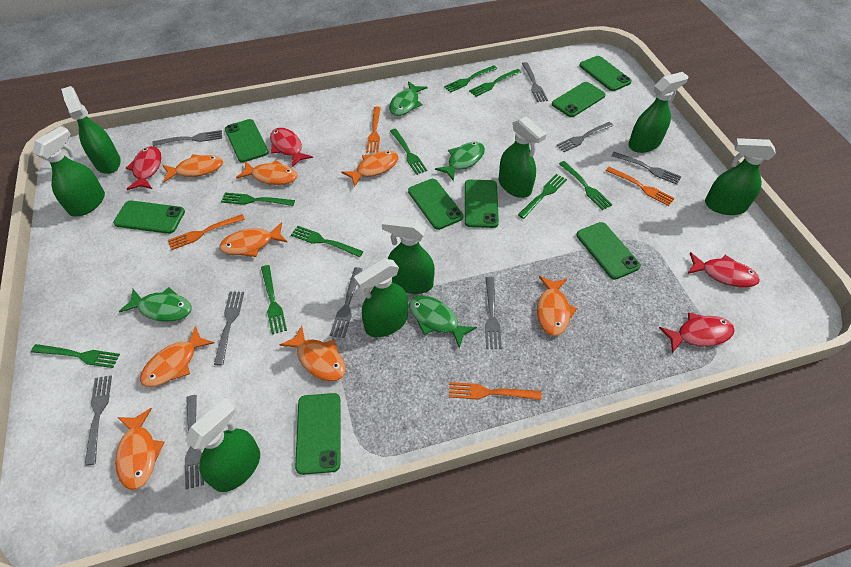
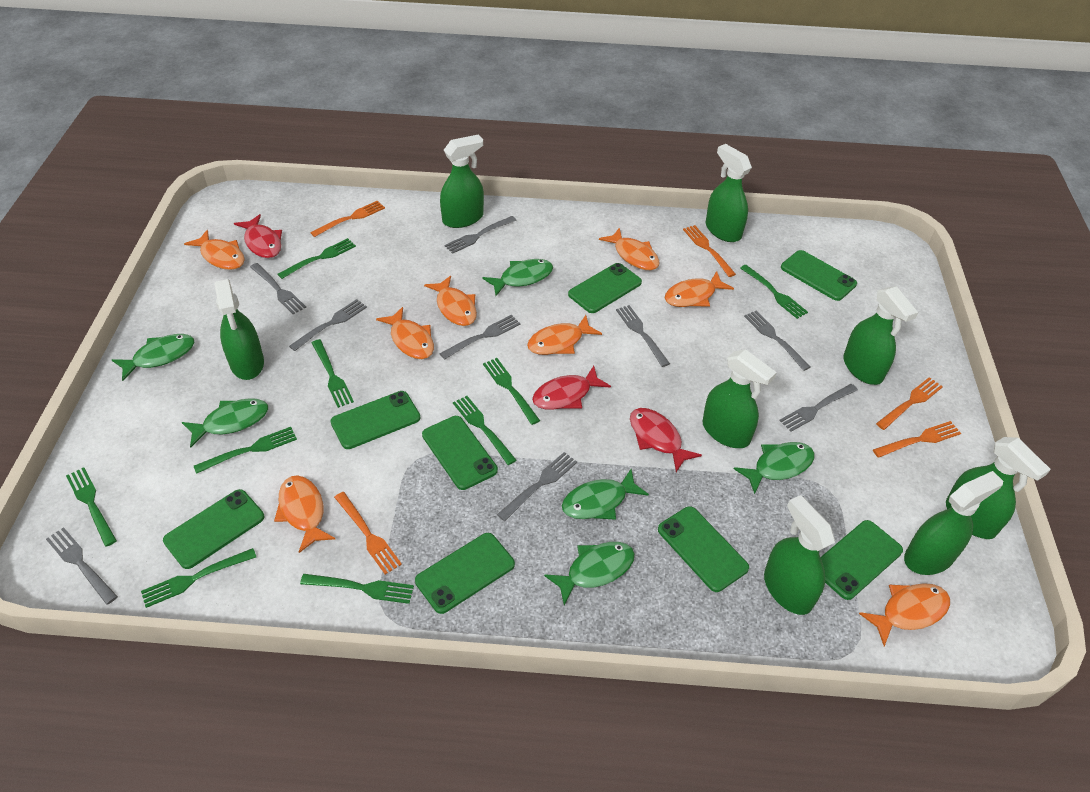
green fish: [119,287,192,322] [389,81,427,116] [409,296,477,348] [435,142,485,181] = 4 -> [112,334,194,381] [182,398,268,448] [482,259,553,296] [544,542,635,605] [562,469,649,520] [734,442,815,494] = 6
orange fork: [168,214,245,250] [366,107,381,153] [449,382,542,400] [606,167,675,206] = 4 -> [310,201,385,237] [334,492,402,574] [683,225,736,277] [873,421,961,458] [876,377,943,430] = 5
red fish: [126,146,161,190] [270,128,313,167] [659,312,735,353] [687,252,760,288] = 4 -> [234,214,282,258] [532,366,611,410] [630,408,702,472] = 3

